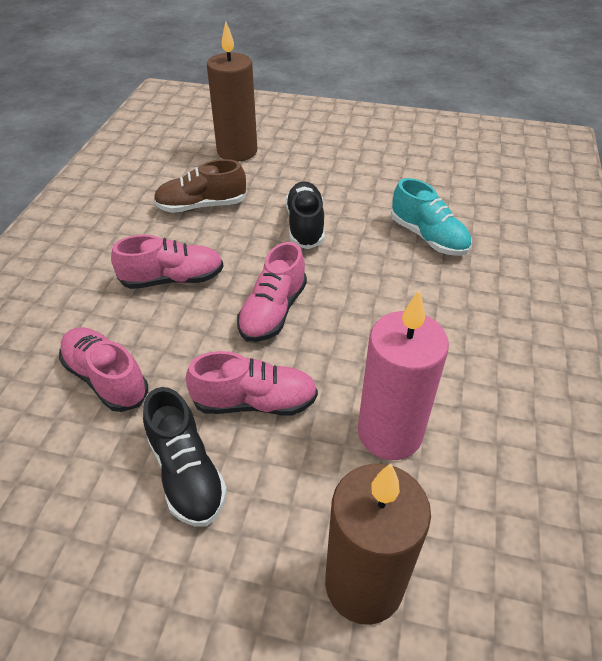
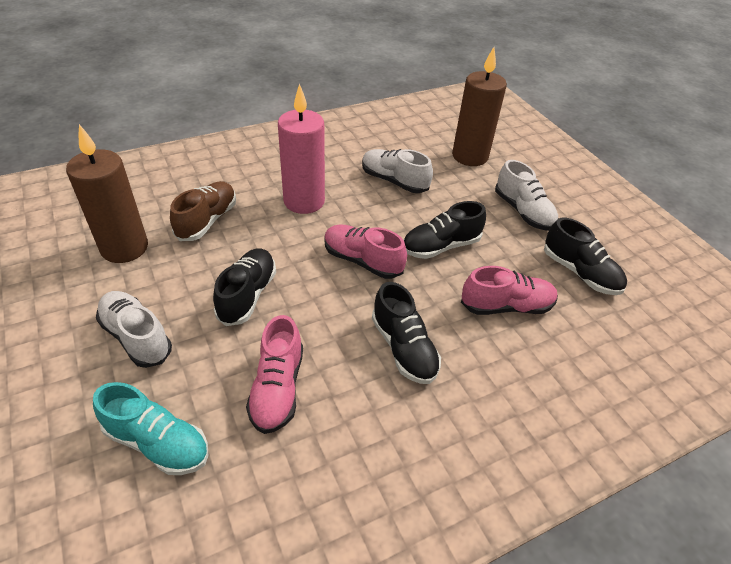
black shoe: [143,387,227,527] [285,181,325,249] = 2 -> [213,248,276,326] [372,282,441,384] [404,201,486,259] [544,218,627,295] = 4
pink shoe: [59,327,148,412] [111,235,224,289] [186,351,318,416] [237,242,307,342] = 4 -> [246,315,303,434] [324,224,407,279] [461,266,558,315] = 3
white shoe: none = 0 -> [96,291,172,368] [362,149,433,193] [495,160,558,230] = 3

